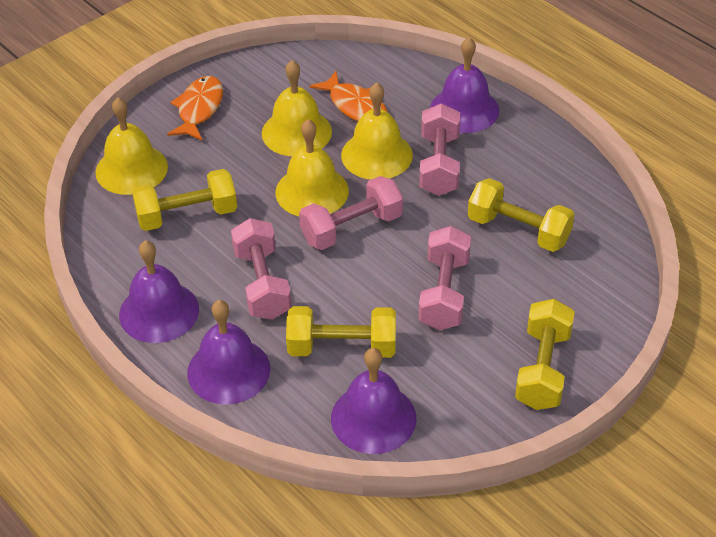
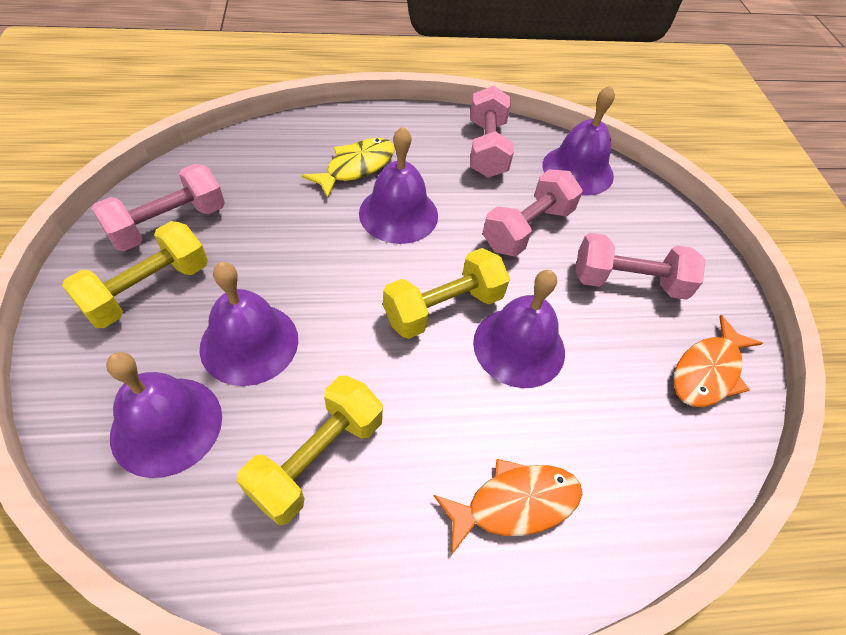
purple bell: [119,240,199,343] [187,300,270,405] [331,348,417,454] [430,37,499,133] = 4 -> [106,352,222,478] [200,262,298,386] [359,127,438,244] [473,270,565,388] [543,85,615,196] = 5
yellow bell: [95,97,168,195] [262,60,332,156] [275,119,349,216] [341,82,413,180] = 4 -> none = 0
yellow dumbbell: [132,169,237,231] [286,306,396,358] [468,178,575,252] [515,299,575,410] = 4 -> [62,221,208,328] [236,376,383,525] [383,248,510,339] = 3
yellow fish: none = 0 -> [302,138,395,198] = 1

